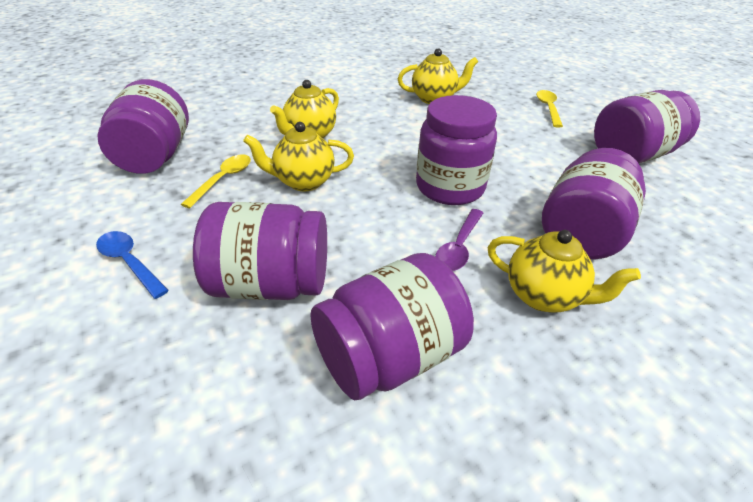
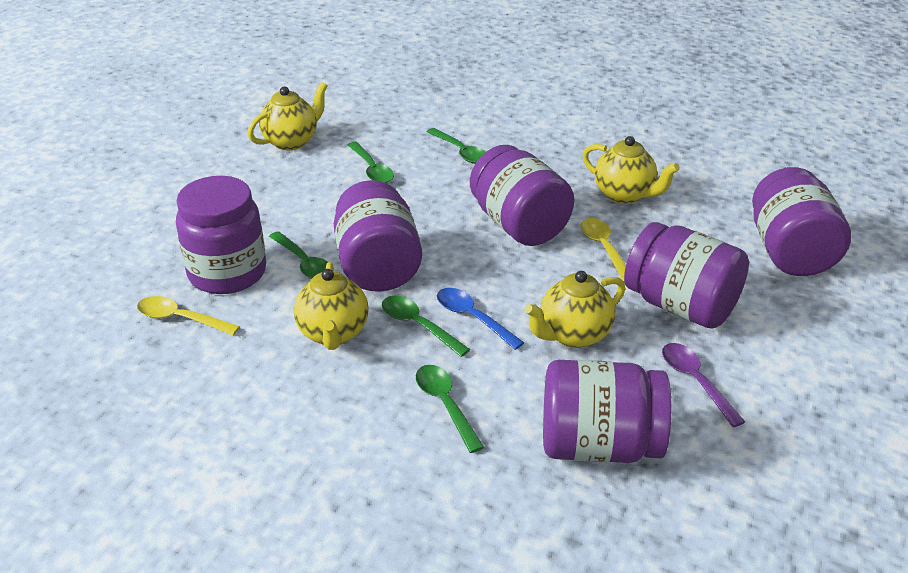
green spoon: none = 0 -> [269,231,328,279] [348,142,394,183] [382,296,470,357] [416,365,484,453] [427,128,486,164] = 5

